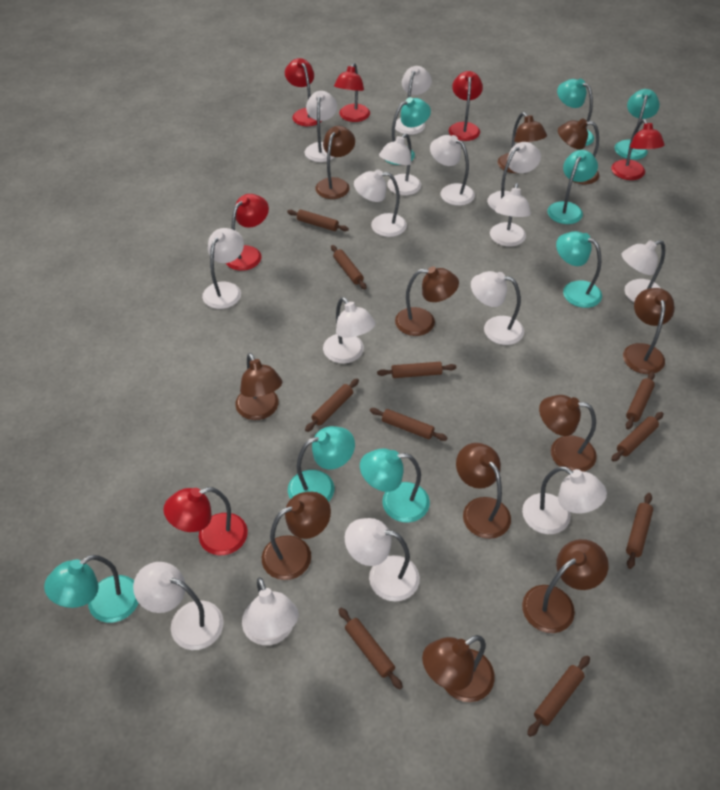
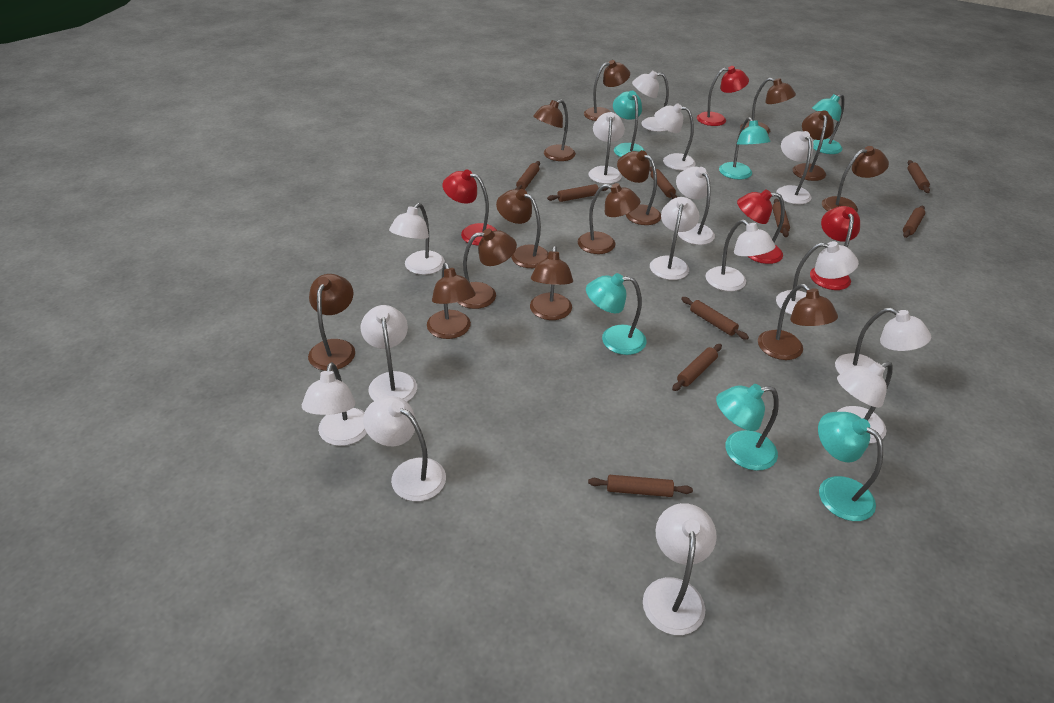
brown lamp: [235,353,282,420] [262,492,331,580] [315,126,355,199] [395,266,459,336] [422,635,495,702] [456,443,511,539] [498,112,547,173] [522,539,609,633] [539,395,597,472] [558,118,599,184] [623,288,675,374] = 11 -> [308,274,355,371] [427,263,476,339] [457,229,517,309] [496,189,549,268] [530,246,573,320] [534,99,576,161] [578,183,640,254] [584,60,630,121] [617,150,661,225] [740,78,796,134] [758,284,838,360] [793,110,834,181] [822,146,889,212] = 13
brown rolling pin: [287,210,349,231] [305,379,359,432] [331,245,367,289] [339,608,403,689] [370,408,447,441] [377,362,456,378] [527,655,590,737] [611,412,664,462] [626,372,655,430] [626,493,653,569] = 10 -> [516,161,540,190] [547,184,608,202] [588,475,693,497] [650,167,677,199] [672,344,722,391] [681,297,749,340] [772,199,790,237] [903,206,925,238] [907,160,930,193] = 9
red lamp: [163,487,248,555] [226,194,269,271] [285,58,321,126] [334,63,370,122] [449,71,483,141] [611,119,665,180] = 6 -> [442,169,497,245] [697,66,749,126] [737,189,785,264] [810,206,860,290] = 4
turquoise lamp: [44,555,138,623] [288,426,355,502] [360,448,430,523] [385,97,431,165] [547,150,598,224] [556,231,602,308] [557,79,594,146] [615,89,660,160] = 8 -> [586,273,647,355] [613,91,645,157] [716,384,779,471] [719,117,770,180] [812,94,845,154] [818,412,883,521] = 6

